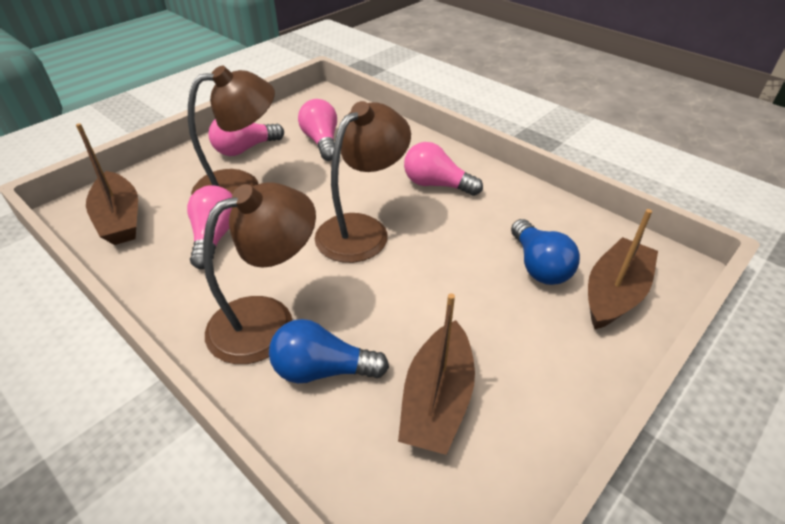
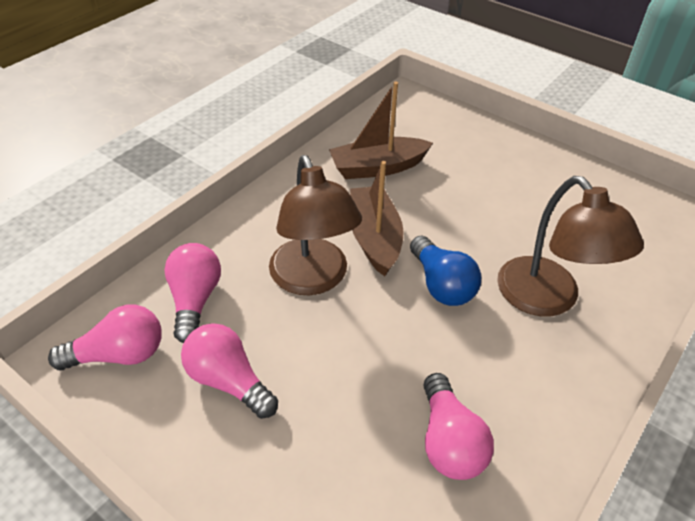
blue light bulb: [269,319,389,383] [511,219,580,285] = 2 -> [410,236,481,306] = 1
brown boat: [76,123,138,245] [398,293,475,455] [588,209,658,329] = 3 -> [329,82,433,179] [350,161,404,276] = 2
brown lamp: [188,66,275,196] [203,182,316,364] [315,101,411,263] = 3 -> [269,155,362,295] [497,176,644,316] = 2

